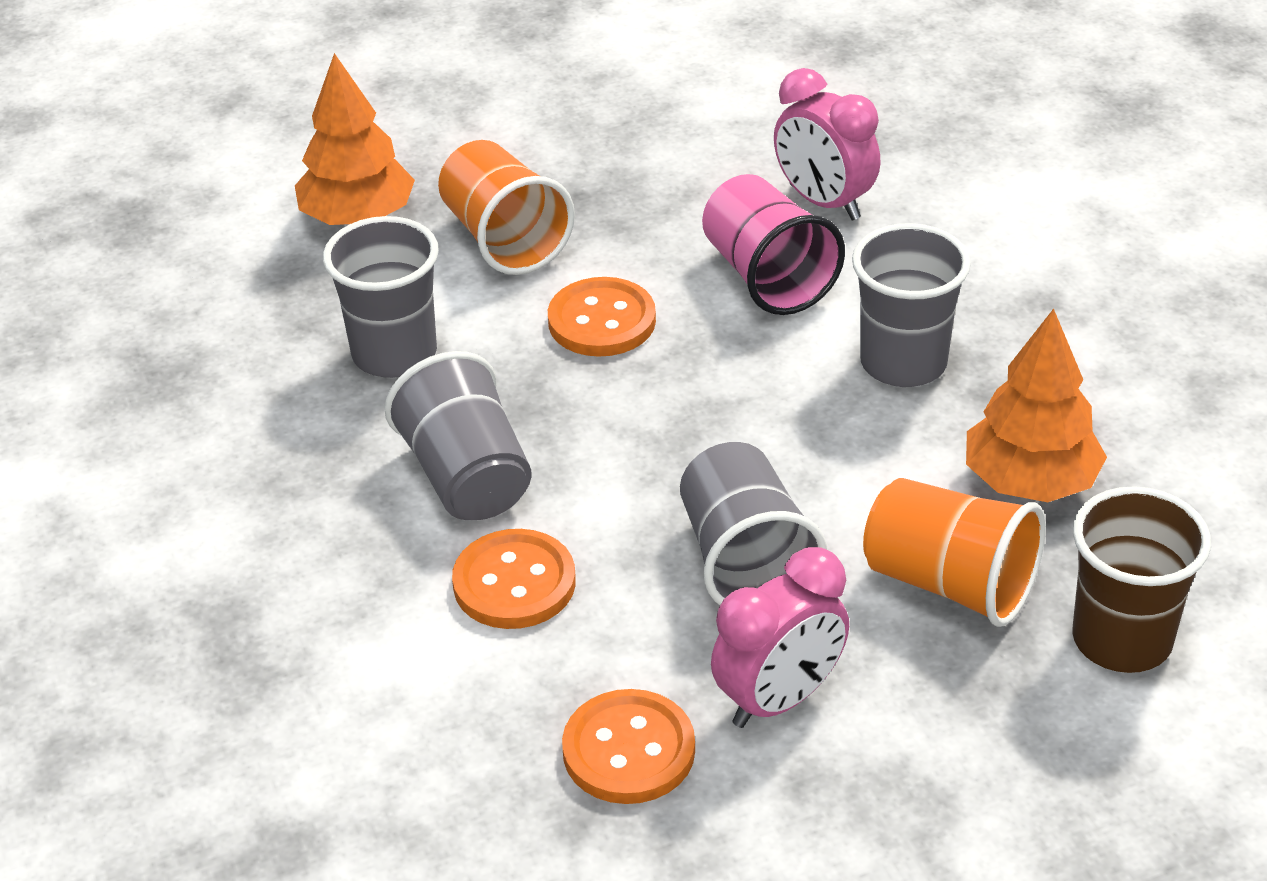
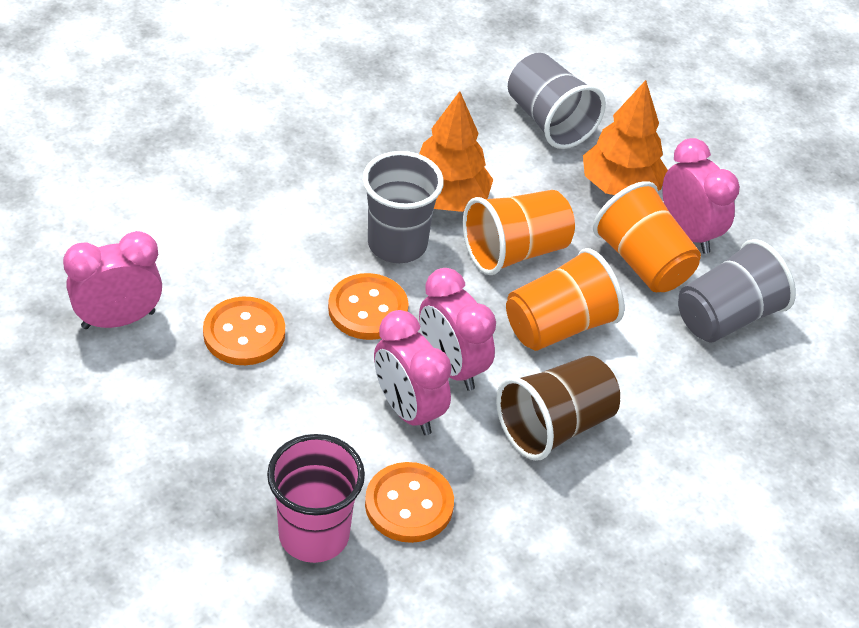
grey cup: [323,216,439,378] [384,351,532,520] [680,442,827,605] [852,223,971,387] = 4 -> [362,151,444,263] [508,53,606,149] [678,239,796,343] = 3
orange cup: [438,140,575,275] [863,478,1046,627] = 2 -> [463,190,575,275] [506,248,625,351] [593,181,701,292] = 3
pink clock: [711,547,849,728] [774,68,880,220] = 2 -> [63,231,162,329] [374,310,452,435] [419,268,496,391] [662,138,740,254] = 4

